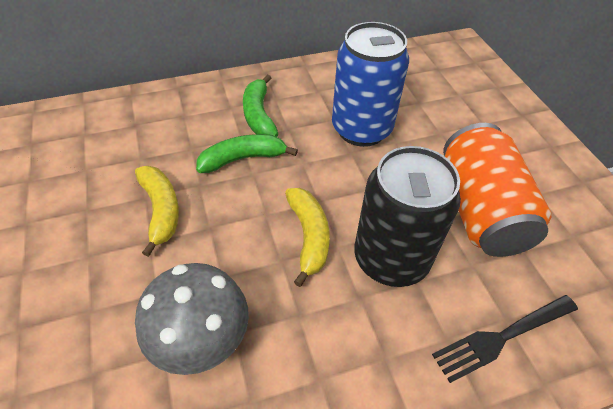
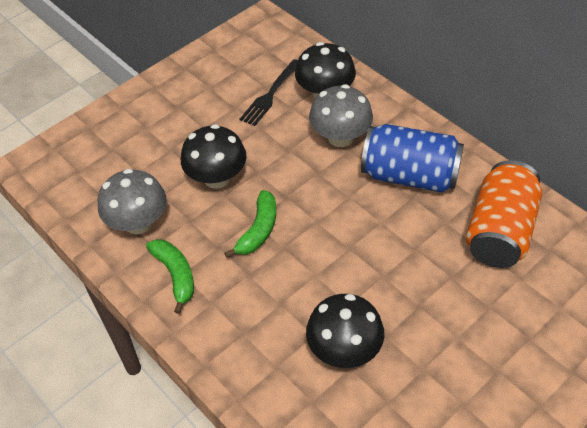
black can: [354,146,461,287] = 1 -> none = 0
black mushroom: none = 0 -> [181,124,247,189] [295,42,356,98] [306,294,384,368] = 3
grey mushroom: [135,263,249,375] = 1 -> [98,169,167,234] [309,84,373,147] = 2
yellow banana: [135,166,179,257] [285,188,330,287] = 2 -> none = 0

